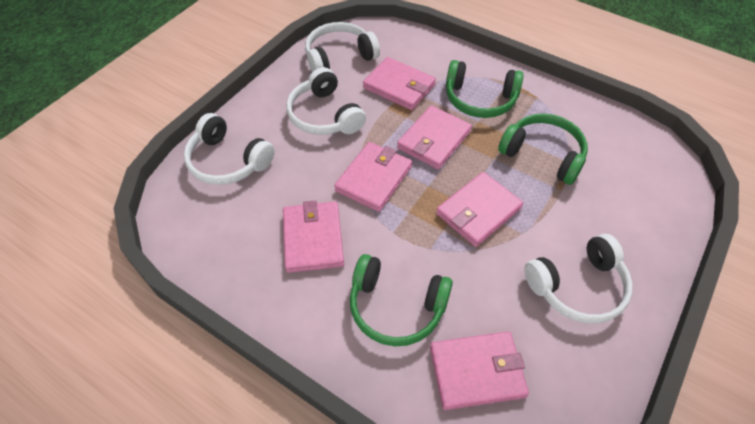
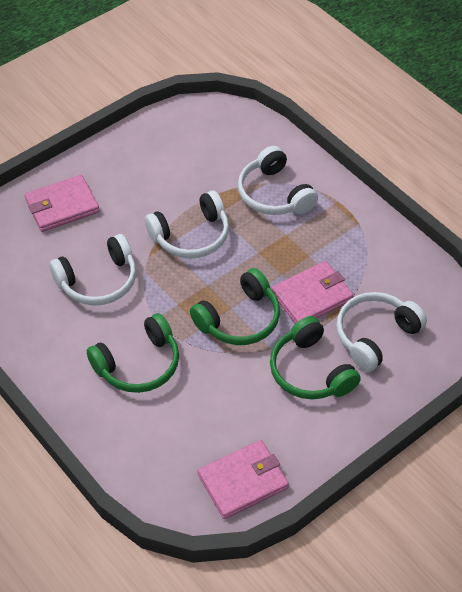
pink wallet: [283,200,344,273] [334,142,412,212] [363,57,436,110] [397,105,472,170] [430,331,529,410] [436,172,523,247] = 6 -> [24,175,100,232] [198,440,289,519] [271,261,354,324] = 3

